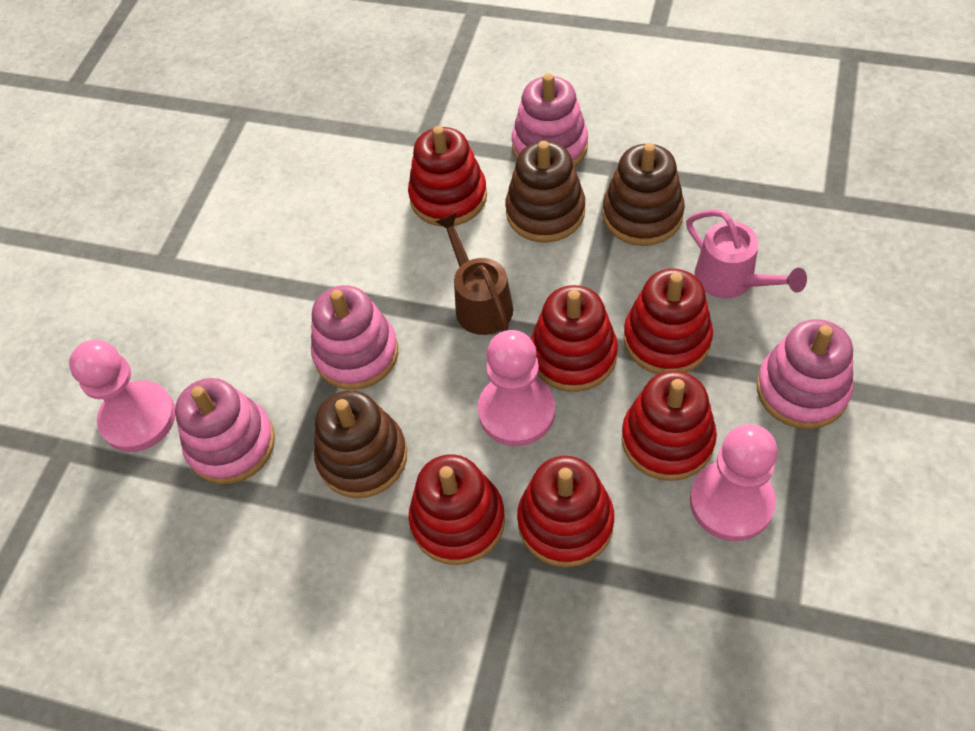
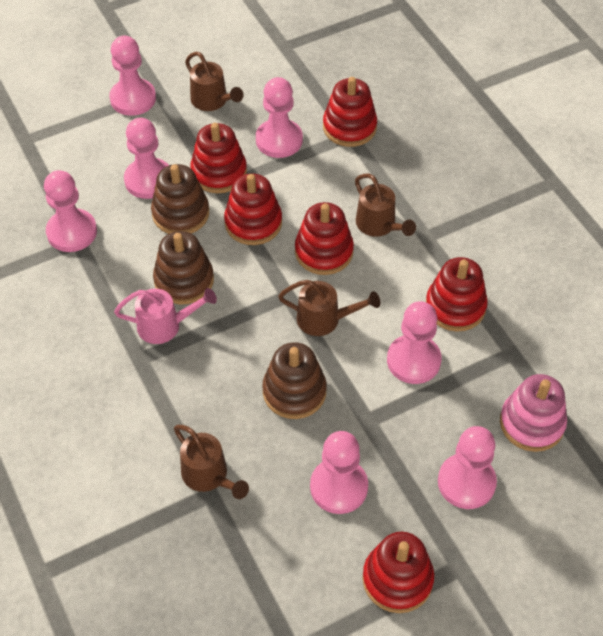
brown watering can: [435,213,513,335] = 1 -> [174,425,249,499] [185,52,244,111] [278,280,380,336] [355,173,416,237] = 4
pink pawn: [69,340,175,452] [478,330,555,446] [690,424,778,541] = 3 -> [44,170,97,252] [109,36,156,116] [124,118,169,199] [256,77,303,158] [310,431,368,514] [387,301,442,384] [438,426,497,509] = 7
pink stacking toy: [175,378,275,484] [311,285,398,390] [512,73,588,167] [757,319,853,429] = 4 -> [500,374,567,452] = 1

